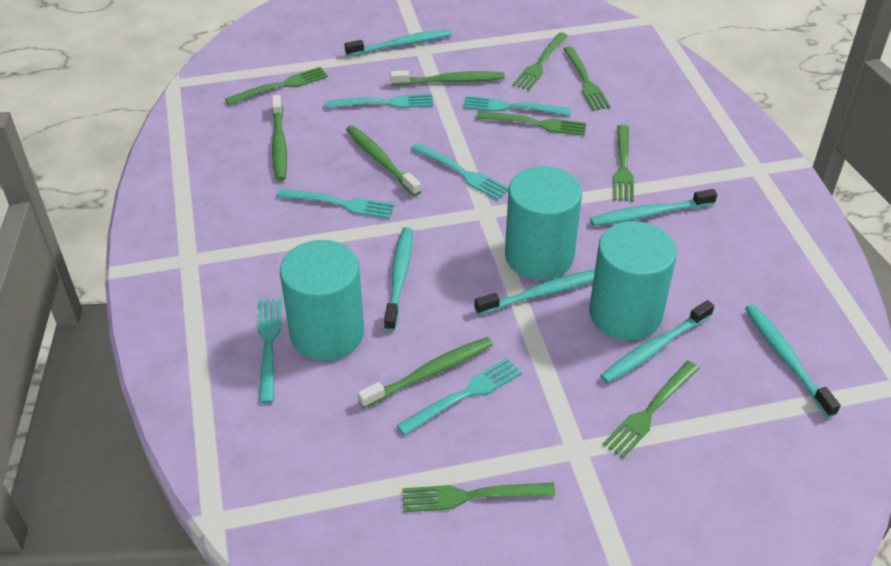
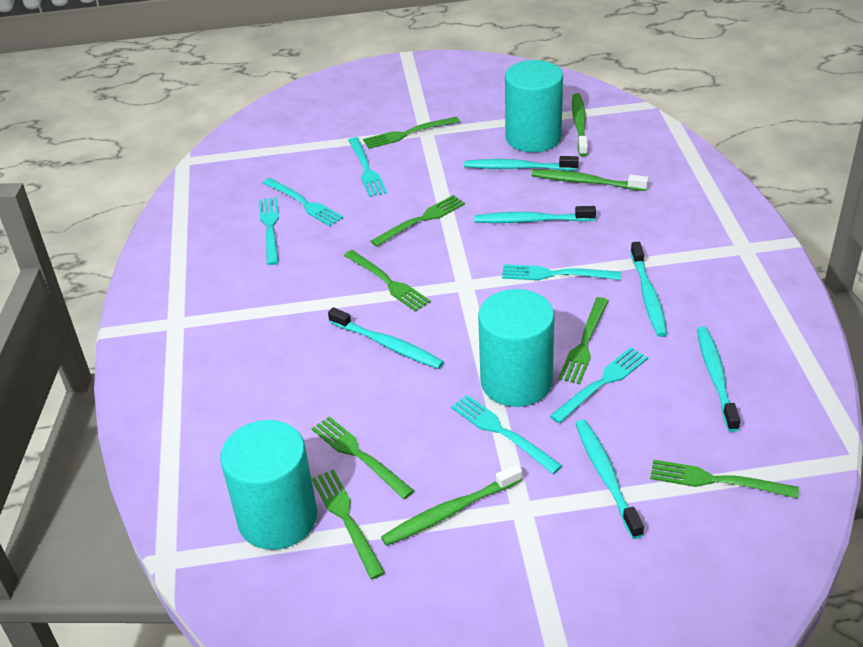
green toothbrush: [272,95,287,181] [346,125,421,196] [358,337,493,408] [390,70,505,86] = 4 -> [381,464,522,546] [532,169,649,191] [572,93,588,156] = 3

